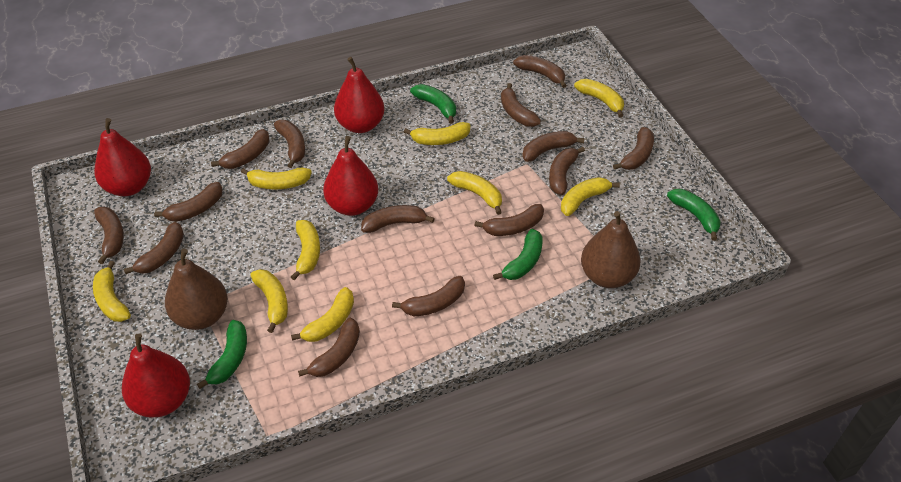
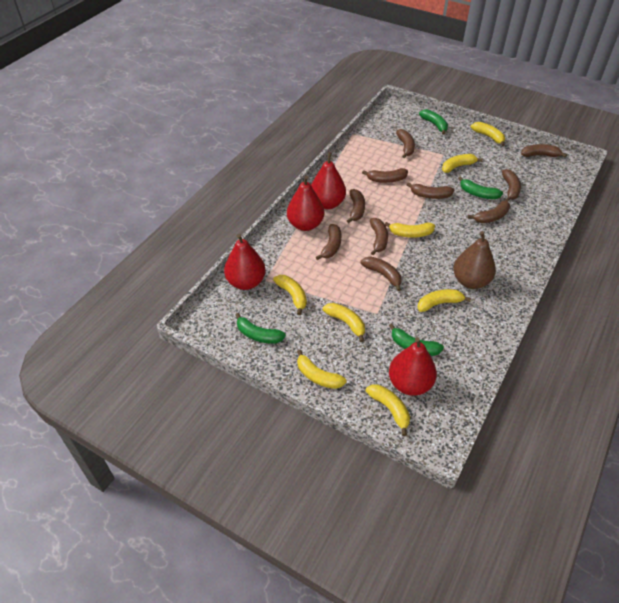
brown banana: [94,207,124,264] [124,222,184,274] [154,182,223,222] [211,129,269,169] [274,120,305,168] [298,318,360,377] [361,205,435,233] [392,276,465,316] [474,204,544,236] [501,83,541,127] [513,55,567,88] [522,131,585,162] [549,147,585,195] [613,127,654,170] = 14 -> [316,224,341,260] [347,189,365,223] [361,257,402,291] [362,168,408,183] [370,218,388,255] [396,129,415,158] [406,182,454,199] [468,201,510,223] [502,169,521,201] [521,144,567,158] = 10
brown pear: [165,249,228,330] [581,211,641,288] = 2 -> [453,231,496,289] = 1
yellow banana: [93,261,131,322] [241,168,312,189] [250,269,288,333] [291,220,320,280] [291,287,354,342] [404,122,470,145] [447,171,502,215] [561,177,620,216] [574,79,624,118] = 9 -> [273,275,307,315] [297,350,346,389] [323,303,365,342] [366,385,410,436] [385,222,435,238] [417,289,471,312] [442,154,483,173] [471,122,505,147] = 8

